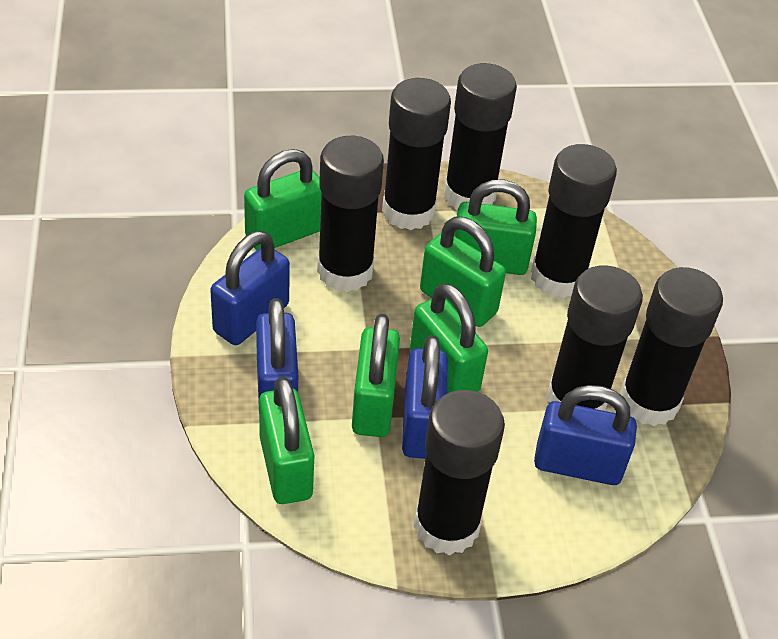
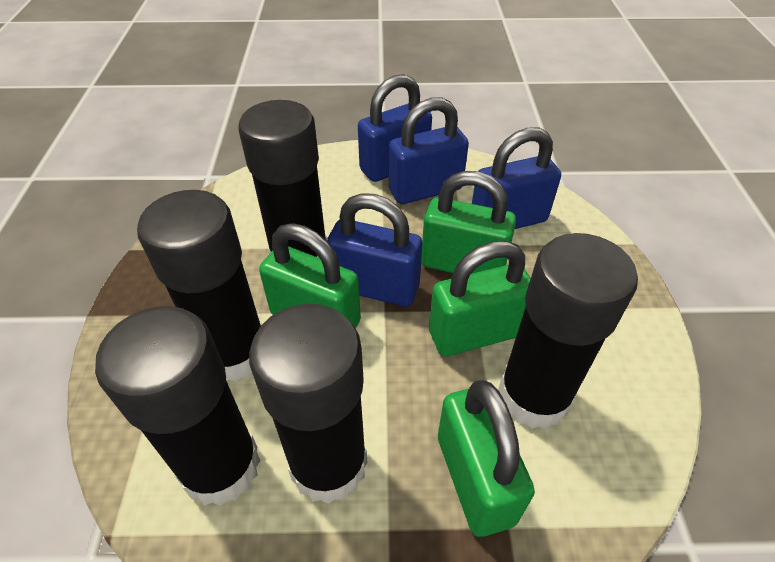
black glue stick: [317,136,384,292] [382,78,451,230] [414,390,505,555] [444,63,517,210] [531,144,617,298] [546,266,643,411] [620,267,723,426] = 7 -> [95,306,260,506] [137,190,261,382] [238,100,327,258] [249,304,367,504] [498,233,638,429] = 5
green padlock: [244,149,321,251] [259,377,314,504] [352,314,400,437] [410,283,488,394] [420,217,506,327] [454,180,537,275] = 6 -> [259,223,361,329] [421,171,516,274] [429,241,531,356] [438,380,535,537] = 4

